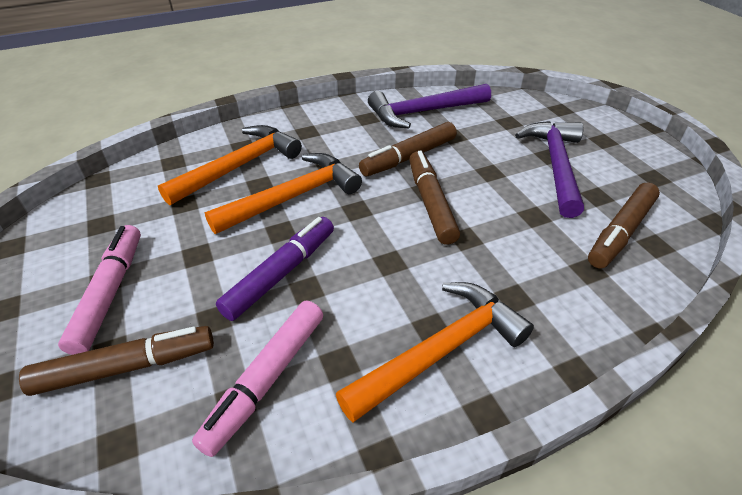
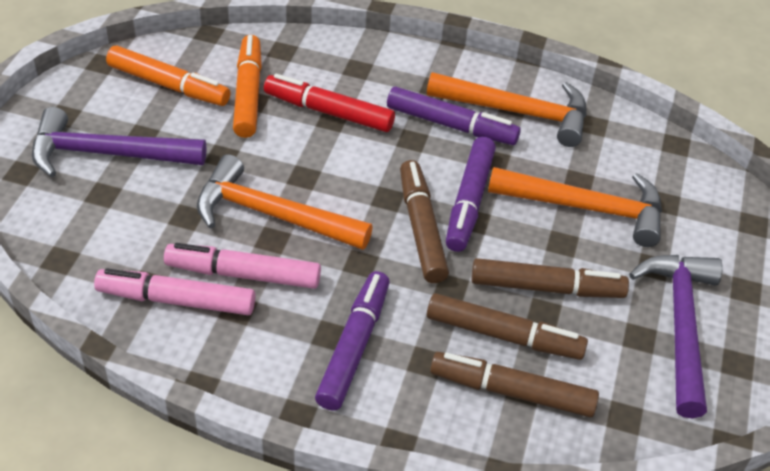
orange marker: none = 0 -> [106,46,231,106] [233,35,262,138] = 2
purple marker: [216,217,334,321] = 1 -> [315,271,390,411] [387,87,521,145] [446,137,496,252] = 3
red marker: none = 0 -> [264,74,395,132] = 1

